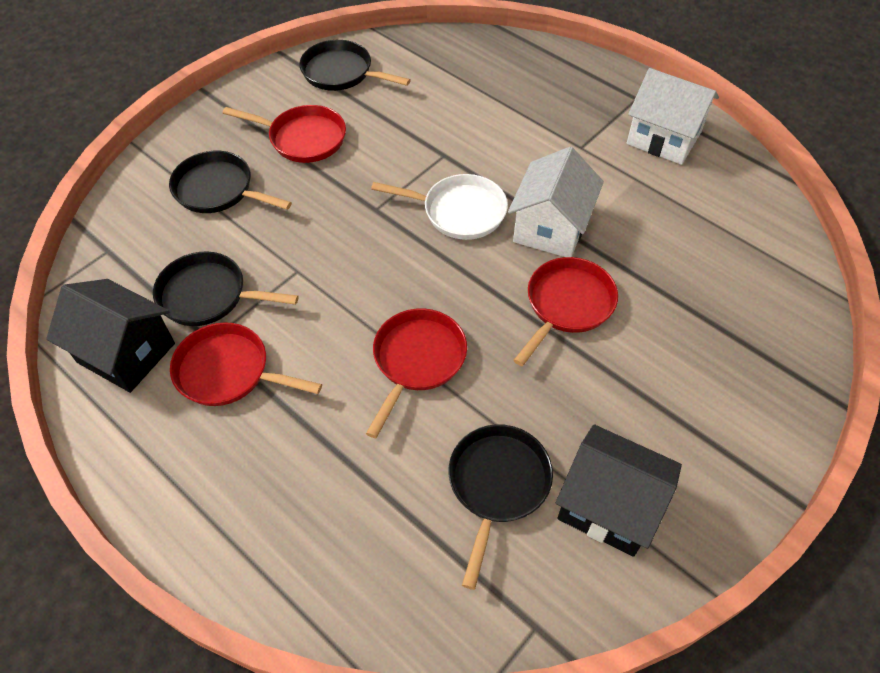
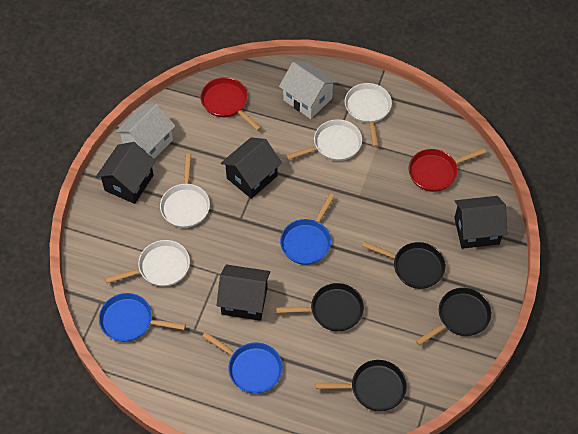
black house: [46,279,175,393] [556,424,682,557] = 2 -> [96,142,156,204] [216,265,270,321] [221,138,282,199] [454,196,508,249] = 4
blue pan: none = 0 -> [99,293,186,342] [202,332,283,394] [280,193,335,265] = 3
red pan: [170,322,322,406] [223,105,346,163] [366,308,467,438] [513,257,618,366] = 4 -> [200,77,261,131] [409,148,486,192] = 2
white pan: [371,174,508,240] = 1 -> [105,240,190,287] [160,154,210,228] [286,119,362,161] [345,83,392,147] = 4

